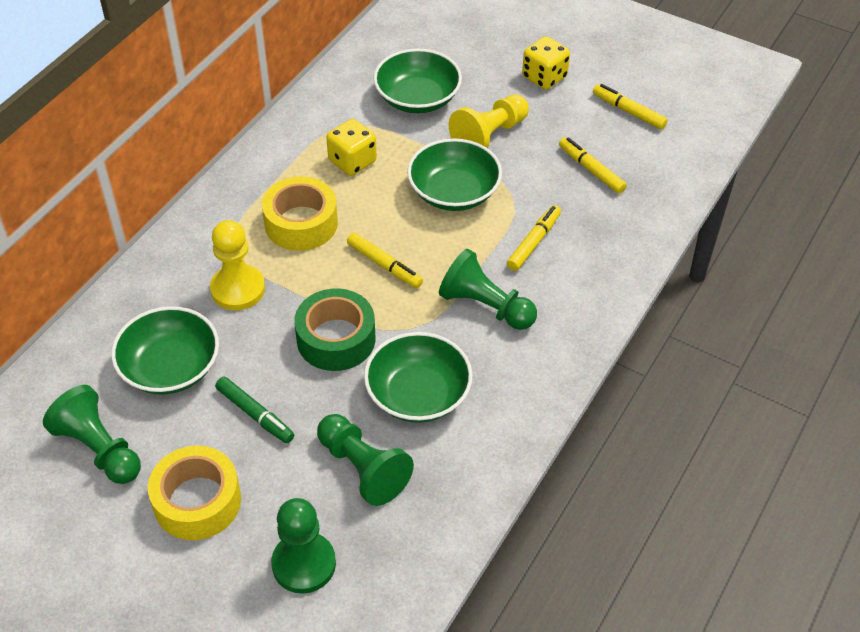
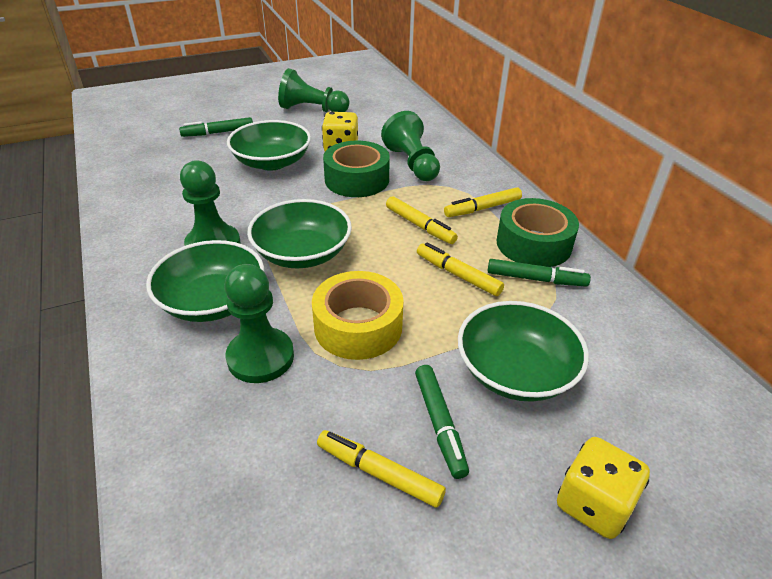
green marker: [215,376,294,443] = 1 -> [179,117,253,137] [415,365,469,479] [488,259,591,287] = 3
green tape: [294,288,375,371] = 1 -> [323,141,390,197] [497,198,579,267] = 2
yellow pawn: [210,220,265,311] [449,94,529,148] = 2 -> none = 0
yellow tape: [148,446,241,540] [262,176,338,251] = 2 -> [312,271,403,360] = 1

